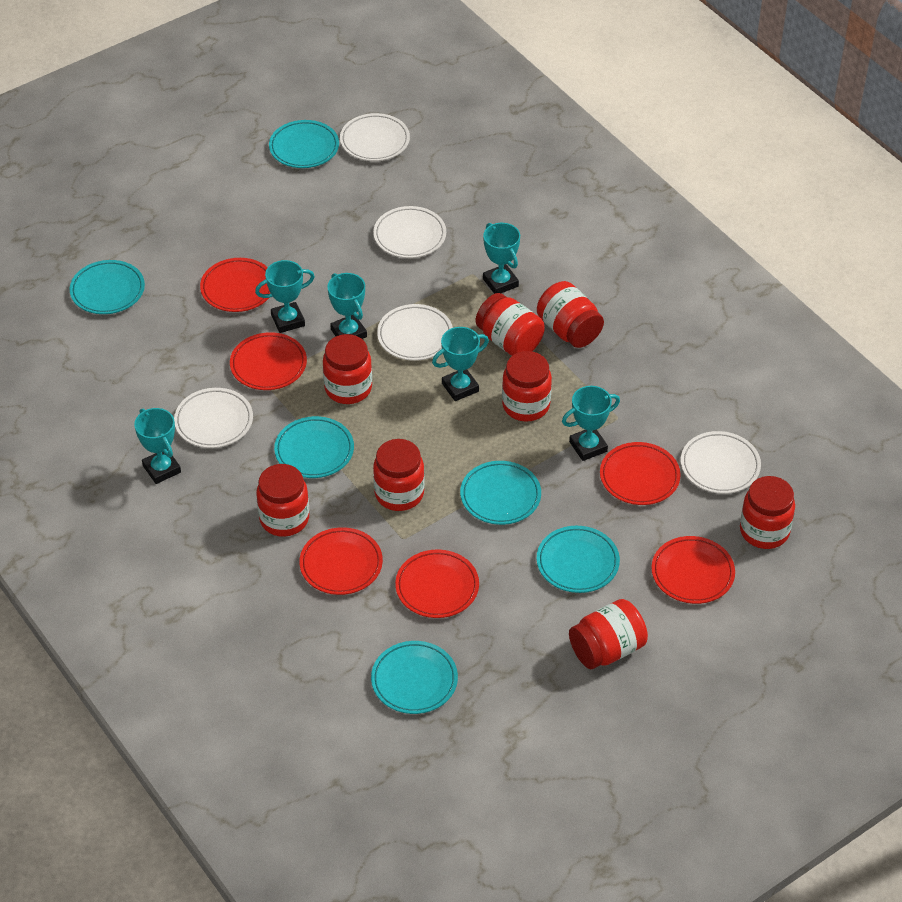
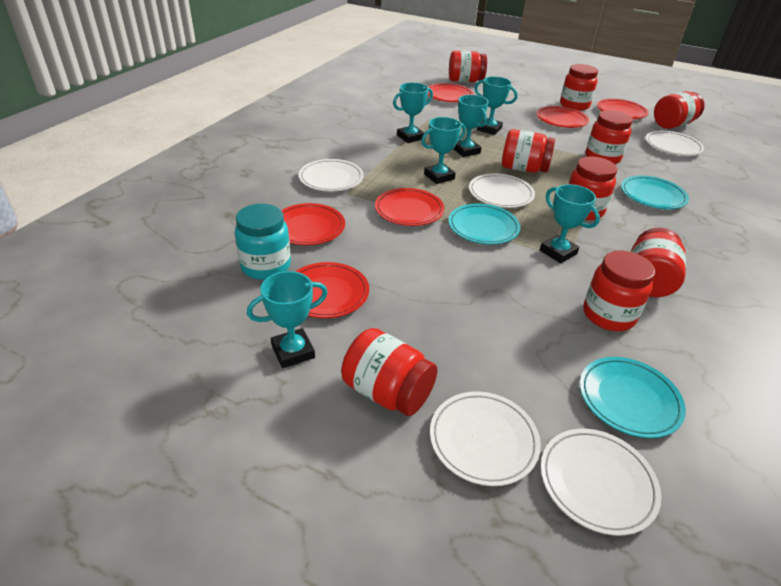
red jar: [256,464,309,537] [323,334,372,404] [373,439,425,511] [476,293,545,356] [502,351,552,422] [537,281,604,348] [569,599,648,669] [740,476,795,549] = 8 -> [341,328,437,416] [449,51,487,82] [502,129,555,173] [560,64,598,111] [568,156,617,220] [583,251,655,331] [586,110,633,164] [631,228,686,297] [654,91,705,129] = 9
turquoise jar: none = 0 -> [235,204,291,280] = 1
turquoise plate: [70,260,145,314] [269,120,339,168] [274,416,354,478] [371,641,458,714] [460,461,541,525] [536,526,620,593] = 6 -> [448,204,521,244] [580,357,686,438] [621,175,689,209] = 3

